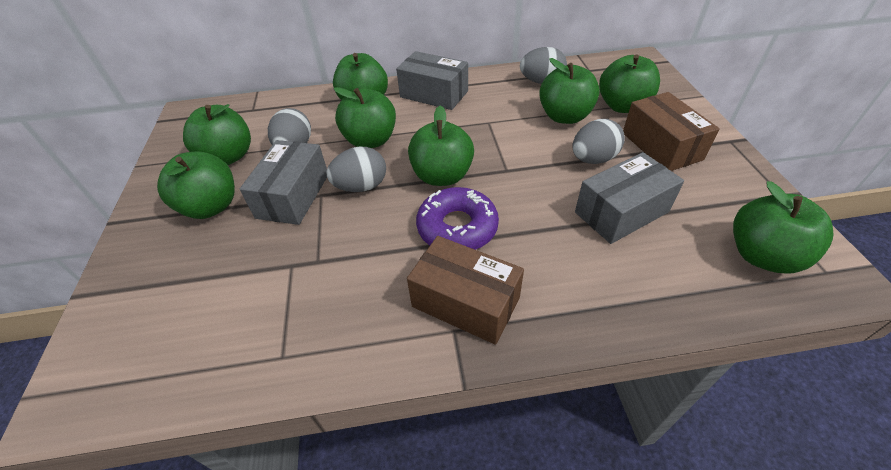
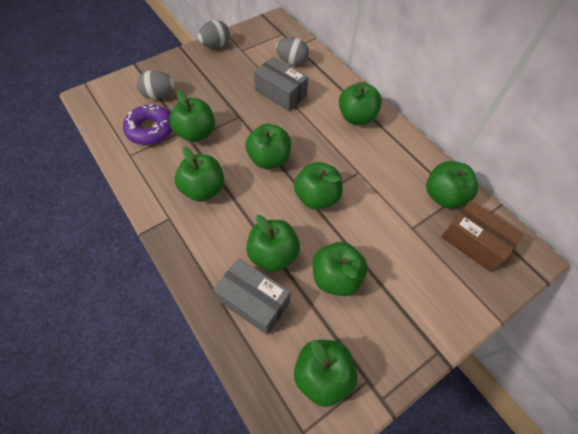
brown box: [407,236,524,345] [623,92,720,171] = 2 -> [441,200,523,272] = 1
green apple: [157,152,235,219] [183,104,251,165] [333,53,388,100] [334,87,396,148] [408,106,474,186] [539,58,600,124] [599,54,660,113] [733,181,834,274] = 8 -> [169,90,215,142] [175,147,225,202] [245,124,291,169] [246,215,300,272] [294,162,342,210] [294,340,357,407] [312,242,367,296] [339,82,382,125] [426,161,478,208] = 9
grey box: [240,140,327,225] [396,51,468,110] [575,152,684,244] = 3 -> [213,258,291,335] [254,57,308,111] = 2
grey egg: [268,108,311,145] [326,147,386,192] [520,47,567,84] [573,119,625,164] = 4 -> [137,70,175,99] [198,20,230,48] [276,37,309,66] = 3

